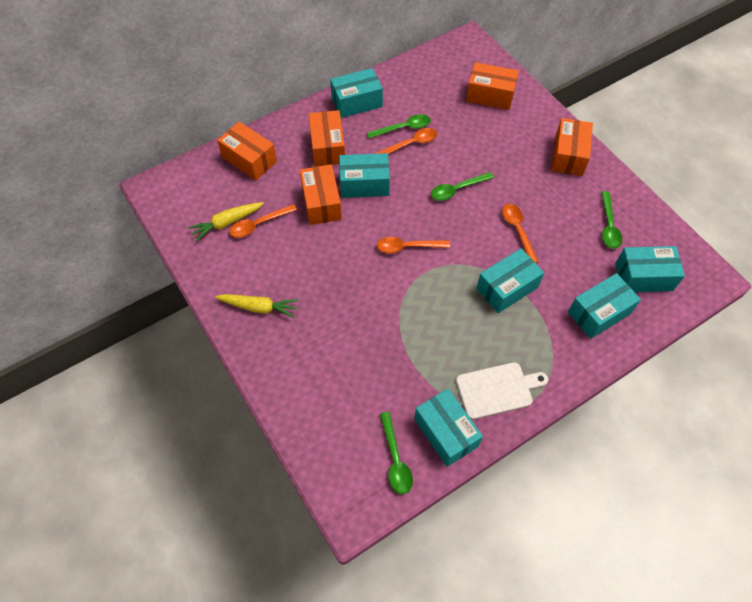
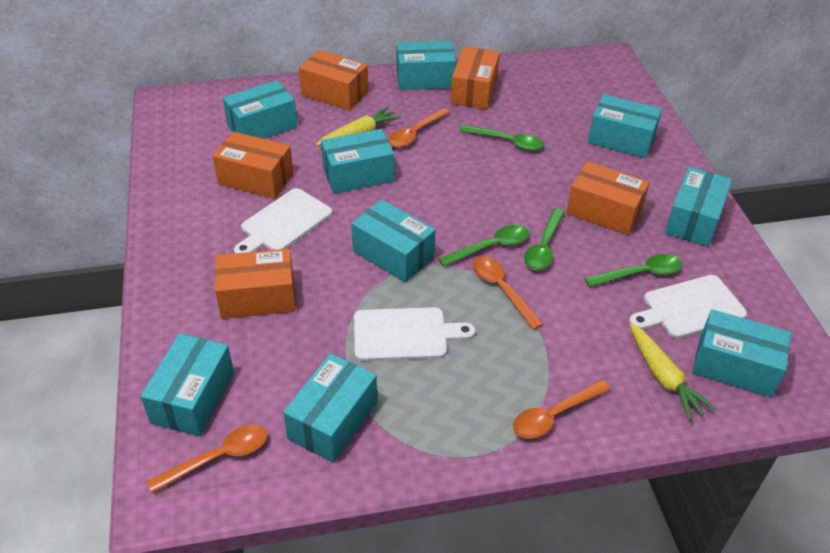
turquoise box: [330,68,383,118] [339,153,390,198] [414,388,483,467] [476,248,544,313] [568,273,641,339] [615,246,685,292] = 6 -> [141,334,234,436] [223,80,298,139] [283,354,377,463] [321,129,394,194] [351,200,436,283] [397,41,456,90] [588,94,662,158] [665,167,732,247] [692,309,791,397] = 9
white cutting board: [456,362,548,419] = 1 -> [234,188,332,253] [354,307,475,361] [629,275,747,339] = 3

